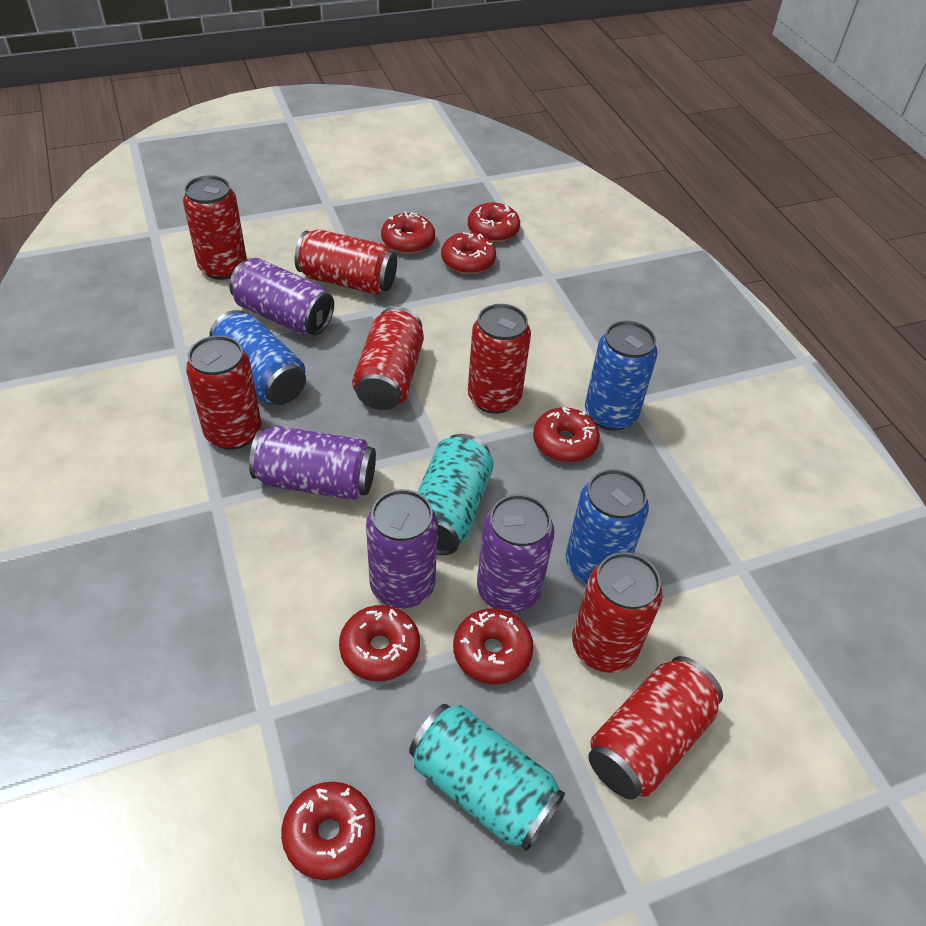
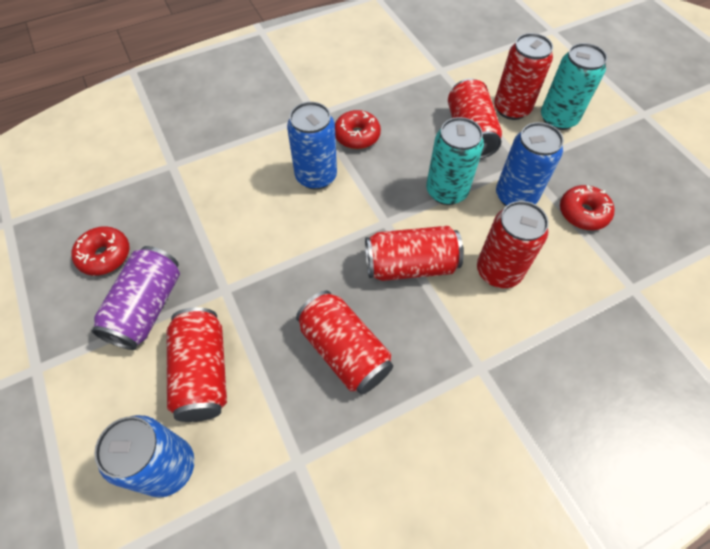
purple can: [229,258,334,335] [249,426,376,500] [366,489,438,608] [477,494,555,613] = 4 -> [91,246,180,350] = 1
red can: [183,175,247,280] [186,335,262,450] [295,229,397,295] [352,307,424,410] [468,304,531,414] [572,552,662,673] [588,656,723,800] = 7 -> [167,307,227,422] [296,291,393,395] [365,226,464,281] [448,78,502,159] [477,201,549,288] [494,33,553,120] = 6
red donut: [281,782,375,880] [339,605,420,681] [381,212,435,254] [441,232,496,274] [453,608,534,684] [468,202,520,242] [533,407,600,462] = 7 -> [71,226,130,276] [335,110,381,149] [560,185,615,230] = 3

